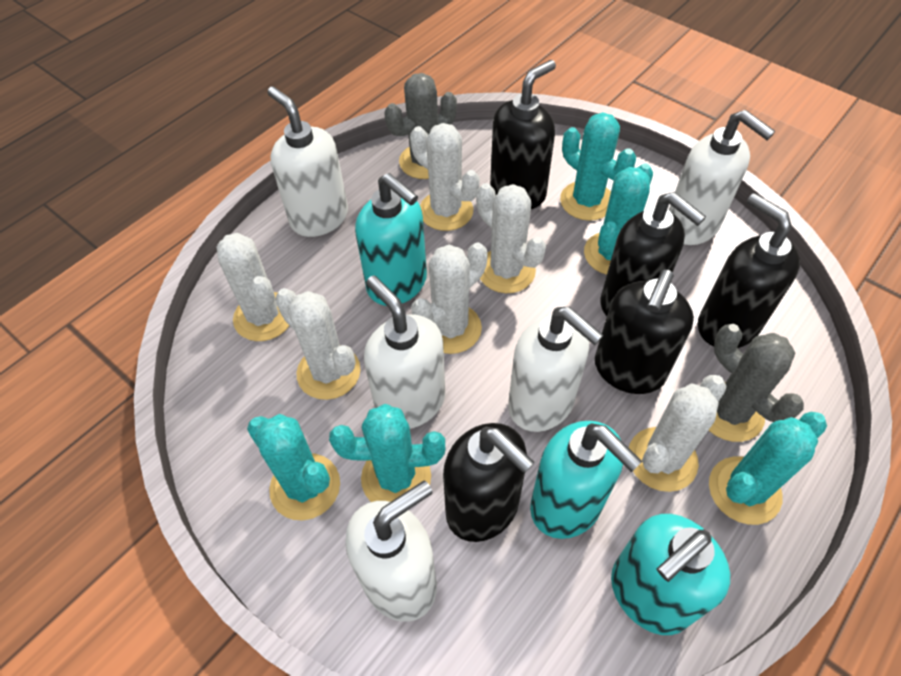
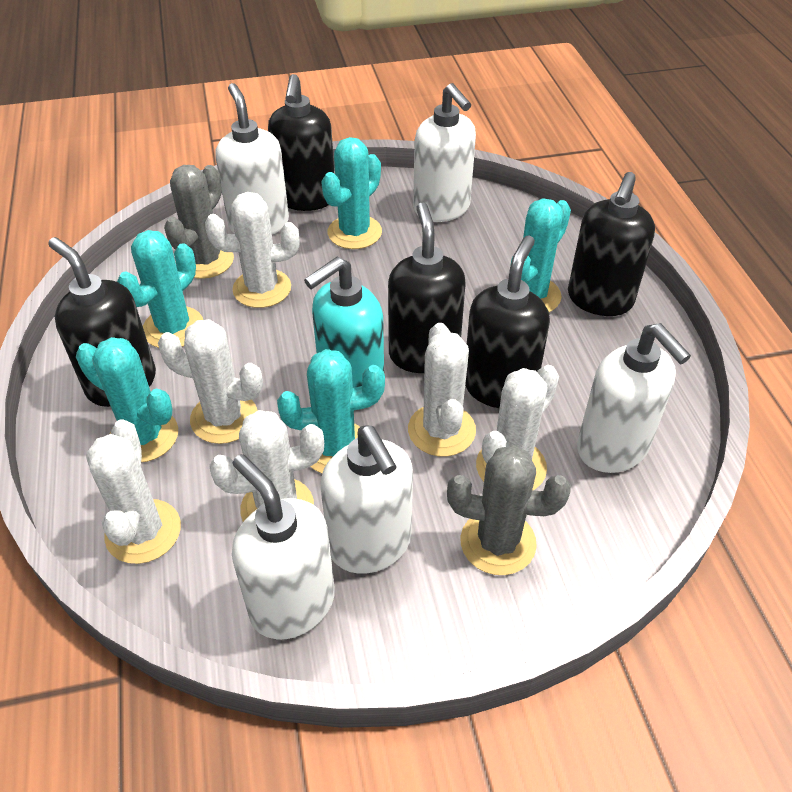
turquoise soap dispenser: [355,173,427,306] [530,421,642,539] [611,514,730,635] = 3 -> [304,257,384,388] = 1

